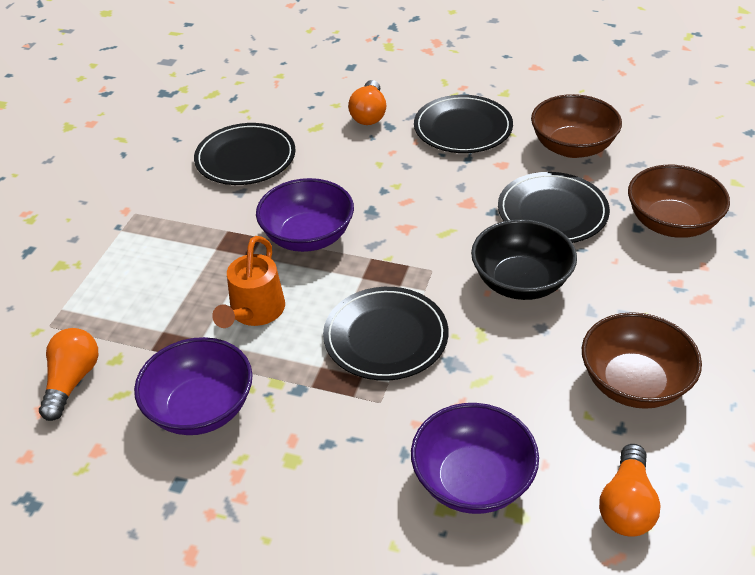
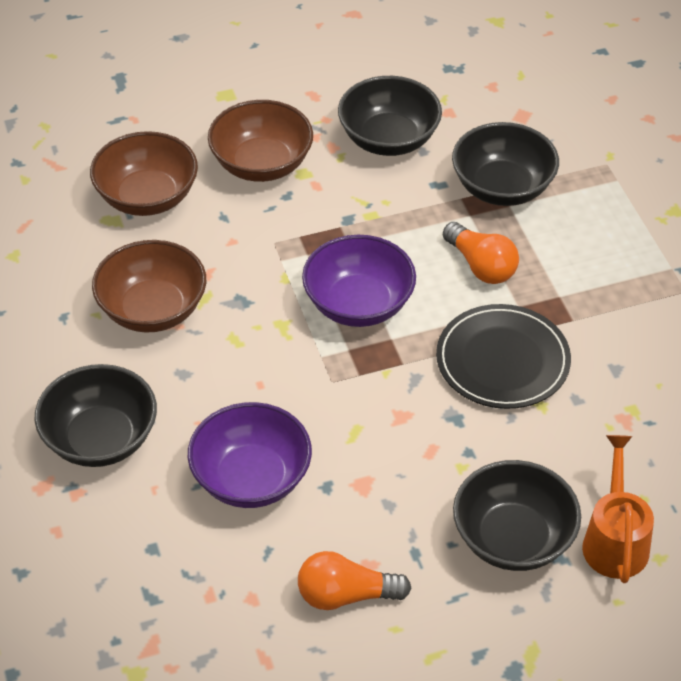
black bowl: [471,219,577,300] = 1 -> [35,364,157,467] [338,76,442,156] [452,122,559,206] [453,460,581,571] = 4
black plate: [194,123,296,185] [323,287,448,381] [414,95,513,153] [498,172,610,243] = 4 -> [436,304,571,409] = 1
orange light bulb: [39,328,98,421] [348,80,386,125] [599,444,661,537] = 3 -> [298,551,411,610] [443,222,519,284] = 2
purple bowl: [134,337,253,435] [256,178,354,252] [411,403,539,514] = 3 -> [188,402,312,508] [302,235,416,327] = 2

